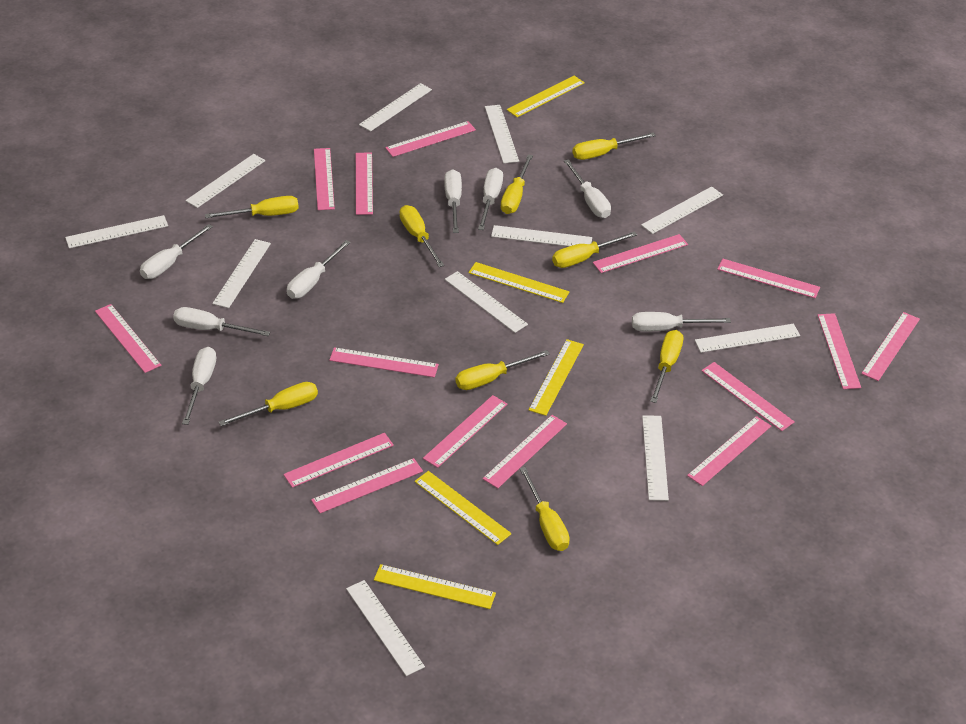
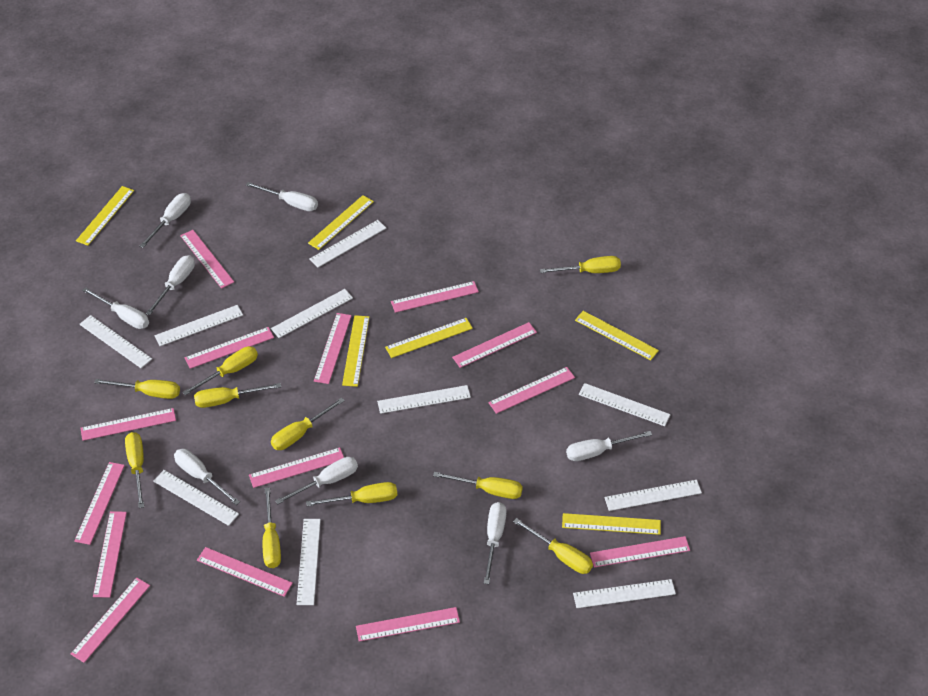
pink ruler: [95,304,161,373] [283,433,394,488] [311,458,423,513] [314,148,335,210] [329,347,439,377] [356,152,373,215] [385,121,476,157] [423,395,507,468] [483,415,567,488] [593,234,688,273] [687,416,771,486] [701,362,794,431] [717,259,820,298] [818,313,861,389] [861,312,920,381] = 15 -> [71,577,150,663] [74,462,125,545] [80,408,176,441] [93,511,127,598] [180,230,234,289] [184,327,274,369] [197,547,293,597] [249,447,344,488] [314,313,352,384] [356,607,460,642] [391,281,479,313] [452,322,537,368] [488,367,575,414] [590,536,690,567] = 14
white ruler: [65,215,168,248] [185,154,265,208] [212,239,271,308] [346,580,425,676] [359,83,432,131] [445,271,528,333] [485,105,519,163] [491,225,592,246] [641,186,723,234] [642,415,669,501] [695,324,800,353] = 11 -> [79,315,152,368] [153,470,239,526] [154,305,243,346] [271,289,353,338] [297,519,321,605] [310,220,386,267] [377,385,471,414] [573,579,676,608] [579,383,671,426] [604,480,702,511] = 10
yellow ruler: [374,564,496,609] [415,471,512,545] [468,262,569,303] [507,76,585,117] [529,339,584,416] = 5 -> [76,186,134,246] [308,195,374,250] [342,315,369,387] [385,318,473,358] [562,513,661,535] [575,311,659,360] = 6
yellow screwdriver: [205,196,299,218] [219,382,318,426] [399,205,444,267] [456,350,550,390] [501,154,533,214] [519,467,570,551] [552,232,637,268] [573,132,656,160] [650,330,683,403] = 9 -> [94,379,180,399] [125,432,144,508] [182,346,258,395] [194,383,281,408] [263,487,281,568] [271,397,345,450] [306,482,397,506] [433,472,523,499] [513,518,593,574] [540,256,621,273] = 10

